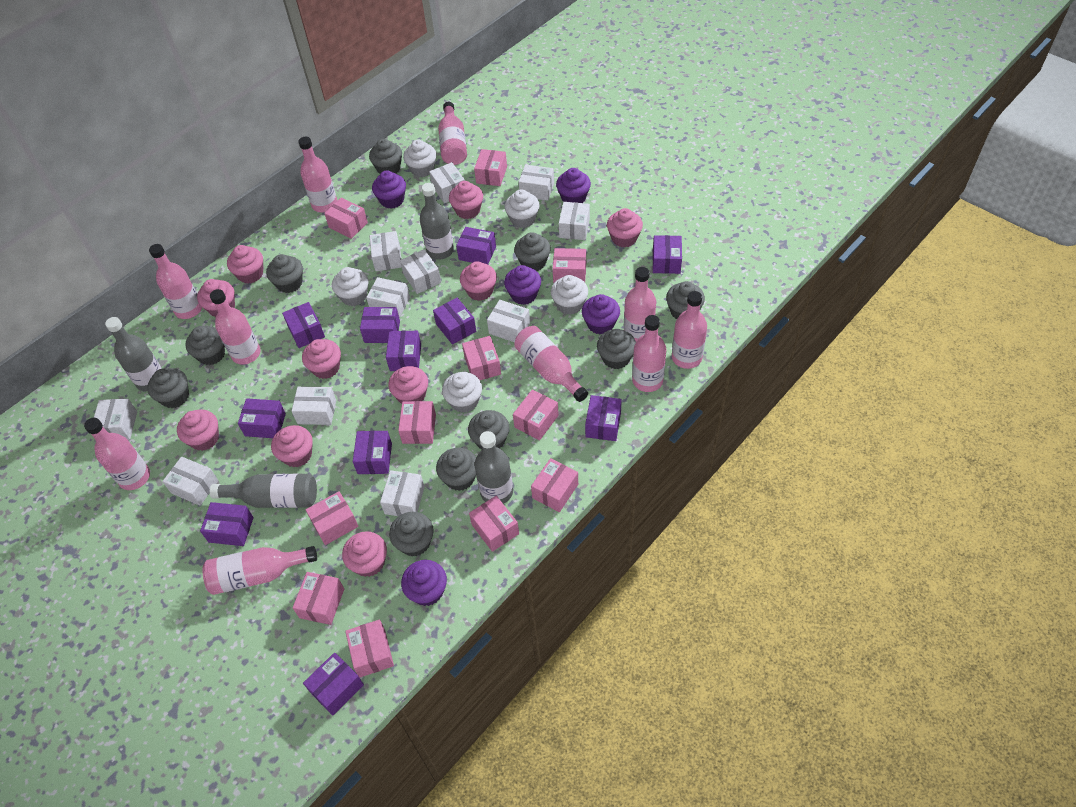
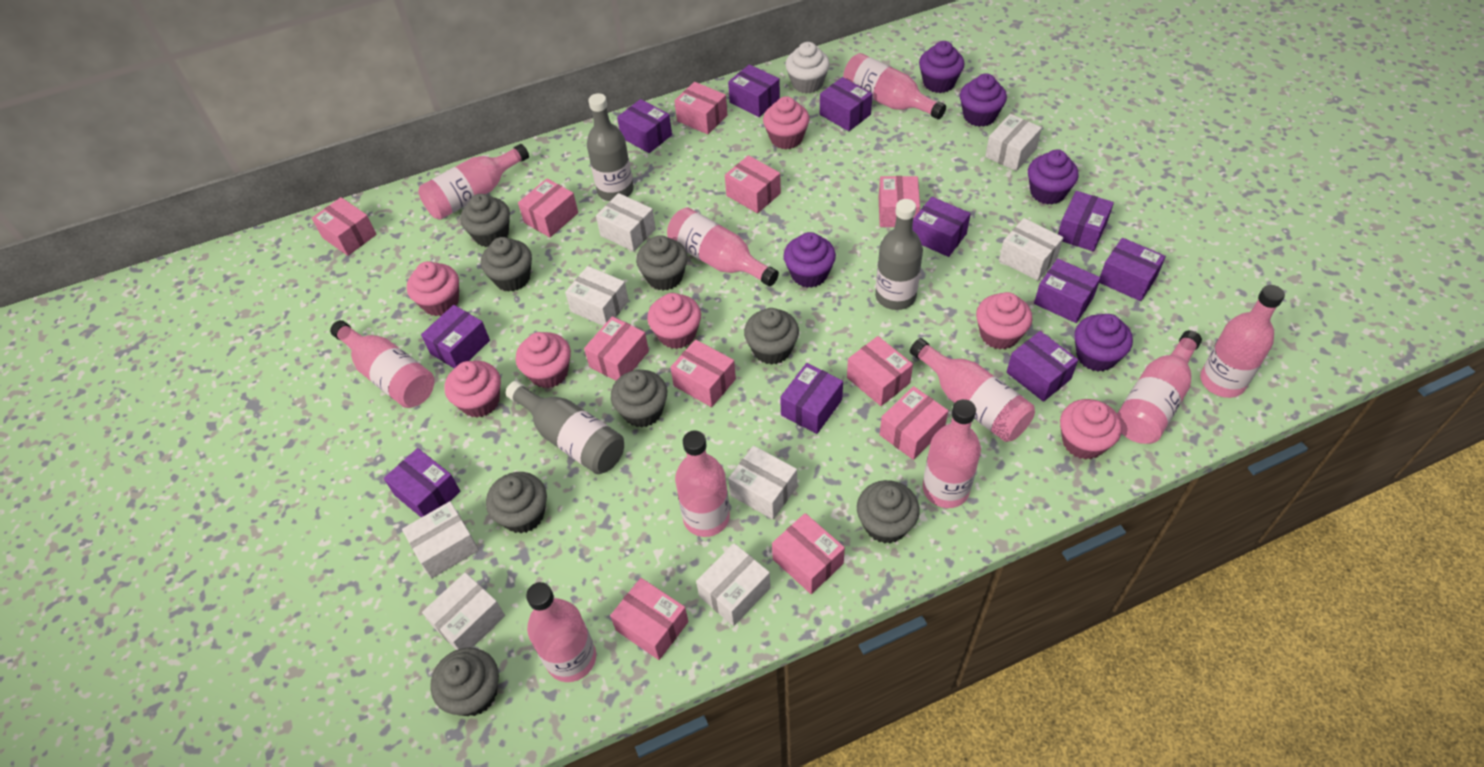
grey bottle: [105,317,162,391] [210,474,317,508] [420,183,454,260] [475,431,513,504] = 4 -> [506,381,624,474] [587,93,634,201] [875,199,923,310] = 3
grey cupcake: [147,368,189,408] [185,326,225,365] [266,254,303,293] [369,139,402,174] [389,512,434,557] [436,448,476,491] [468,410,509,449] [514,232,551,271] [597,329,636,369] [666,281,705,319] = 10 -> [430,647,499,716] [460,194,510,247] [481,237,532,292] [486,472,547,533] [611,370,667,428] [636,235,688,291] [744,308,799,365] [857,480,920,544] = 8
pink cupcake: [177,409,219,451] [197,279,235,317] [227,245,263,283] [271,425,313,467] [302,339,341,379] [342,531,387,577] [388,366,428,404] [449,181,483,219] [460,261,497,301] [607,208,643,247] = 10 -> [407,261,459,316] [445,361,501,418] [516,332,571,388] [647,293,701,349] [763,96,809,149] [976,292,1032,349] [1060,399,1122,460] = 7
white box: [94,399,137,440] [162,457,218,506] [292,386,336,425] [366,277,410,318] [370,231,402,271] [380,470,425,516] [400,249,441,294] [429,162,465,203] [487,300,530,342] [519,164,554,201] [559,202,590,240] = 11 -> [402,501,479,579] [422,572,505,650] [565,266,629,326] [596,193,656,252] [696,543,771,626] [728,445,797,520] [985,114,1042,171] [999,218,1063,281] = 8
white cupcake: [332,267,369,306] [403,140,437,177] [442,372,482,413] [504,189,540,228] [551,275,588,315] = 5 -> [785,42,830,94] = 1

